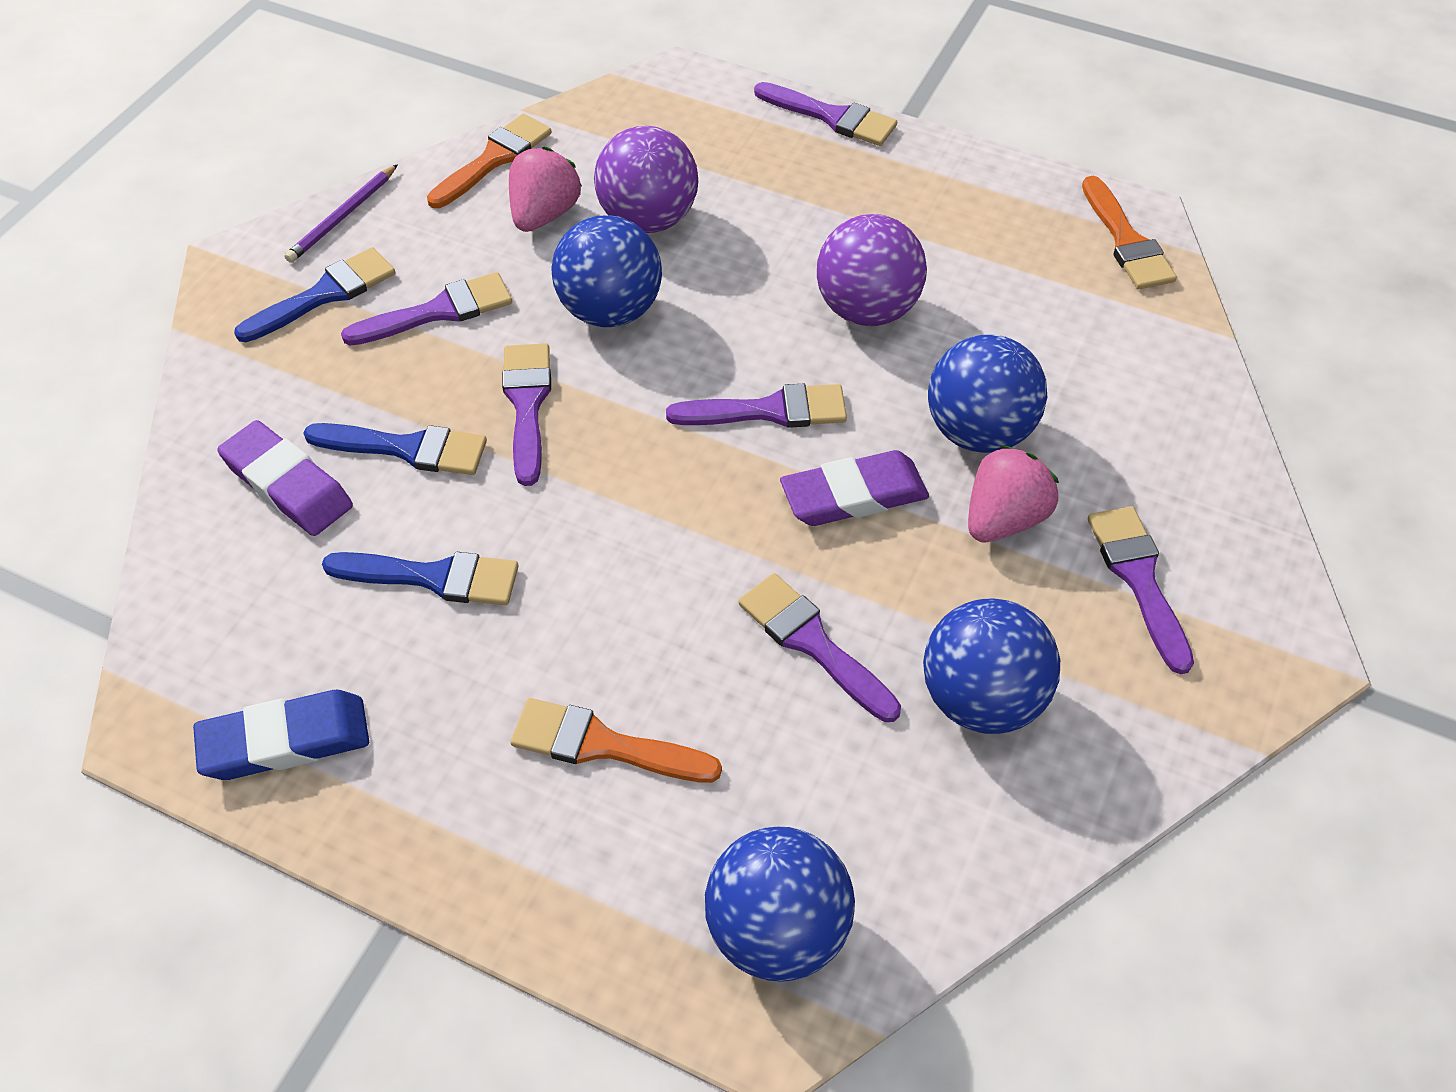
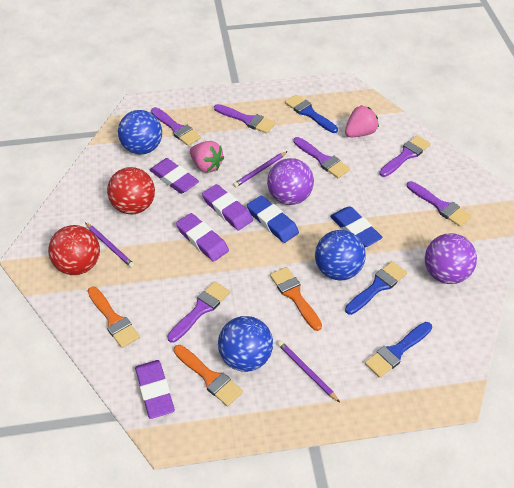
blue ball: [551,215,662,327] [705,826,855,982] [923,599,1060,734] [928,335,1047,453] = 4 -> [118,110,162,154] [218,316,273,372] [315,230,366,281] = 3
blue eraser: [193,690,369,780] = 1 -> [247,195,299,243] [330,206,383,247] = 2
purple eraser: [217,420,353,536] [780,450,929,526] = 2 -> [135,360,175,419] [150,158,199,194] [176,213,229,262] [202,184,253,230] = 4
purple pencil: [284,164,398,263] = 1 -> [85,223,135,268] [233,151,288,187] [278,341,340,403] = 3
red ball: none = 0 -> [48,225,100,275] [107,167,155,214] = 2

